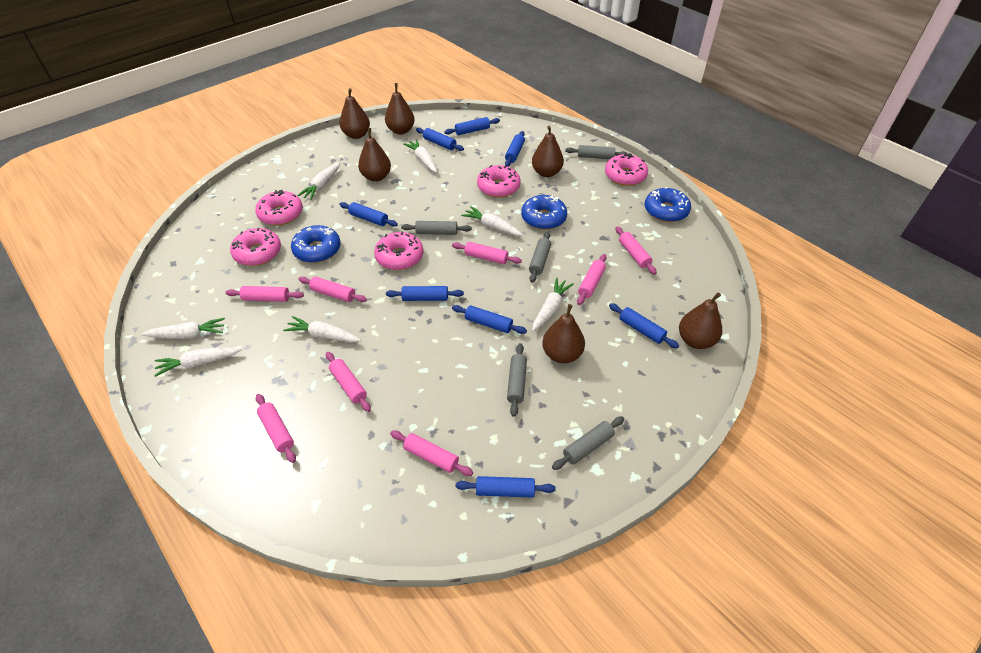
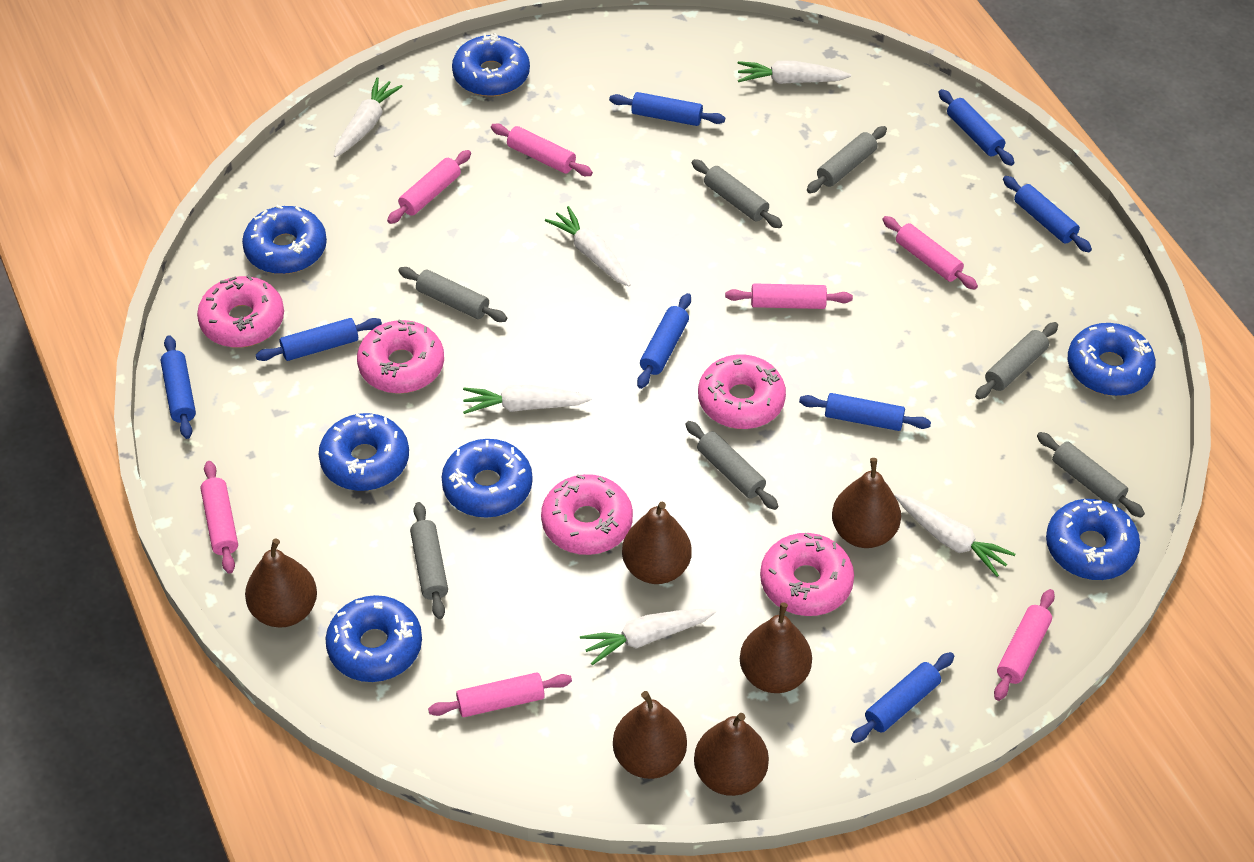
blue donut: [291,225,340,263] [521,195,567,230] [645,187,691,222] = 3 -> [242,205,327,274] [319,413,409,491] [325,595,422,682] [442,439,533,518] [452,33,530,96] [1046,499,1140,580] [1068,323,1156,396] = 7
grey rolling pin: [401,221,472,235] [507,343,527,417] [529,232,551,283] [552,416,624,470] [565,145,628,159] = 5 -> [398,267,507,322] [410,502,448,619] [686,421,778,510] [692,159,782,228] [807,126,887,193] [975,322,1058,399] [1037,432,1145,518] = 7
pink rolling pin: [226,286,304,302] [256,394,296,463] [299,276,367,302] [326,352,371,412] [390,430,473,476] [452,242,522,264] [577,254,607,305] [616,226,657,275] = 8 -> [201,461,238,574] [387,150,471,224] [428,672,572,717] [491,124,593,176] [725,283,853,309] [882,216,978,290] [994,589,1055,701] = 7
white carrot: [141,318,225,339] [154,347,242,377] [283,316,361,342] [297,162,340,200] [403,139,437,173] [461,206,523,236] [532,278,574,332] = 7 -> [334,77,403,157] [463,385,592,414] [545,206,630,286] [580,609,716,665] [738,61,851,84] [895,494,1015,577] = 6

